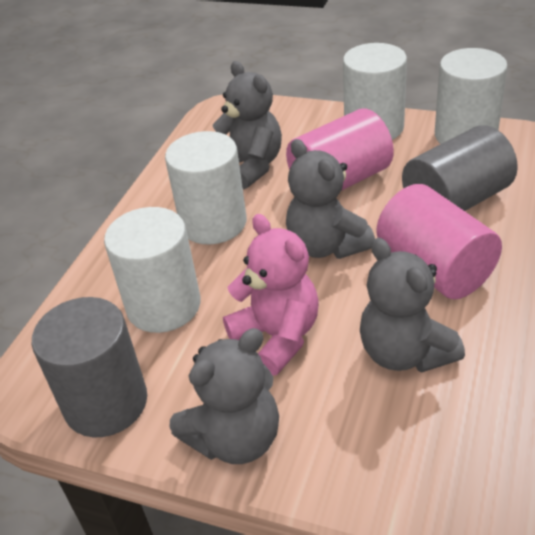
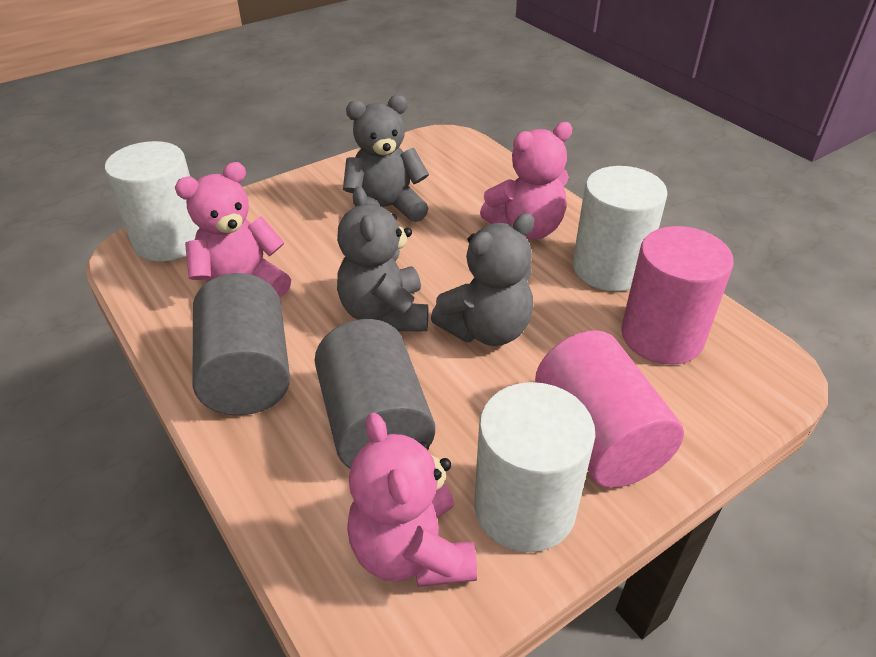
grey teddy bear: [170,328,279,464] [213,61,282,190] [286,139,375,259] [360,238,465,373] = 4 -> [337,186,428,332] [343,95,429,222] [431,213,534,346] = 3
pink teddy bear: [223,214,318,375] = 1 -> [175,162,291,297] [347,412,477,587] [480,122,572,239] = 3
white cylinder: [104,207,201,333] [165,131,247,245] [343,43,407,140] [435,48,508,144] = 4 -> [105,141,199,262] [474,382,595,552] [573,166,668,291] = 3

